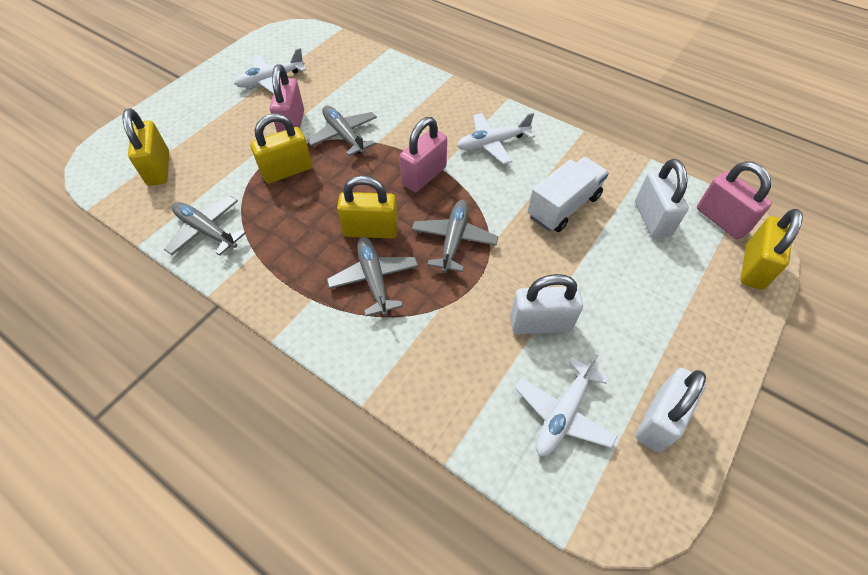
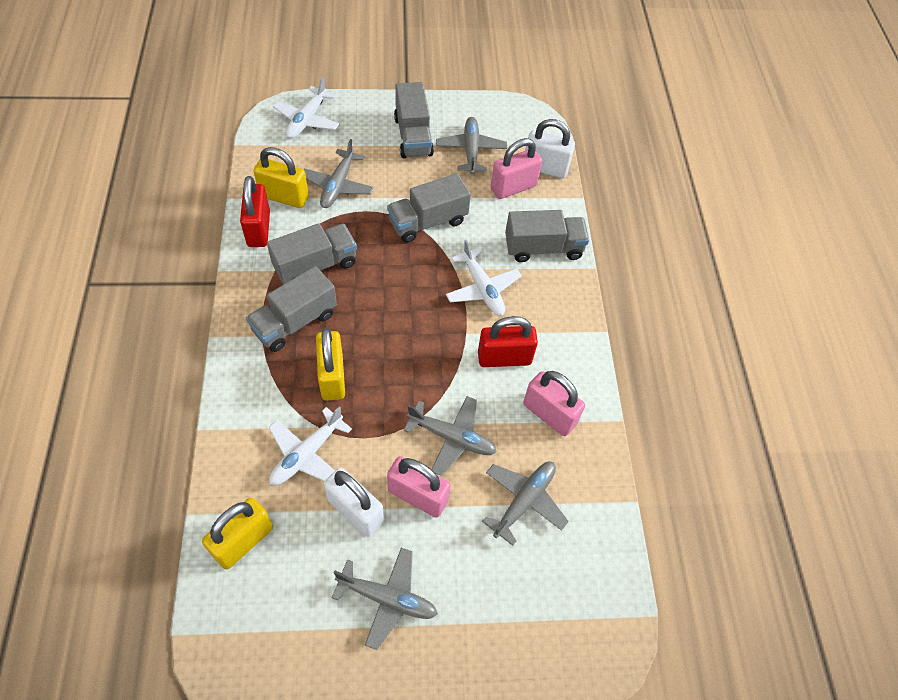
grey plane: [164,196,246,256] [307,106,377,156] [327,237,418,316] [411,200,498,273] = 4 -> [303,139,374,208] [332,548,438,650] [404,396,497,476] [436,117,507,174] [482,461,569,546] = 5
grey truck: none = 0 -> [246,266,337,352] [267,223,357,284] [387,173,471,243] [394,82,434,158] [505,210,589,262] = 5
red padlock: none = 0 -> [240,176,270,247] [478,316,538,367] = 2
white padlock: [510,274,583,334] [635,159,689,239] [636,368,706,452] = 3 -> [324,468,384,537] [525,119,575,178] = 2
white truck: [527,157,609,232] = 1 -> none = 0
yellow padlock: [123,108,169,186] [250,113,312,184] [337,175,398,238] [740,209,803,290] = 4 -> [202,498,273,570] [253,147,309,208] [316,328,345,401] = 3

